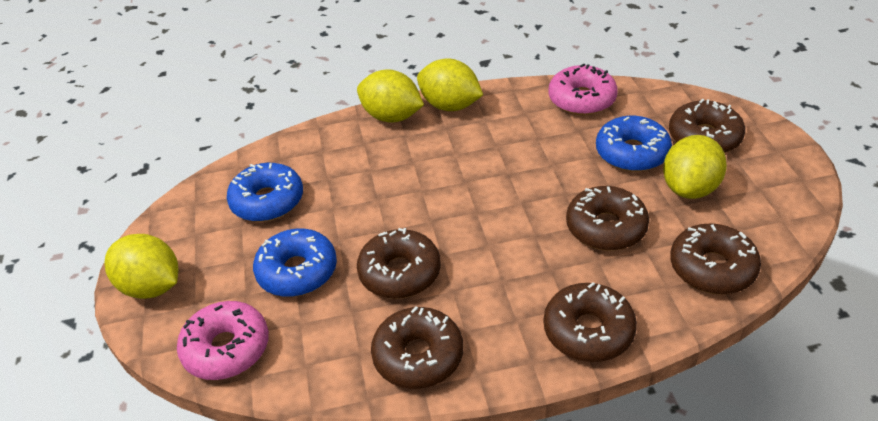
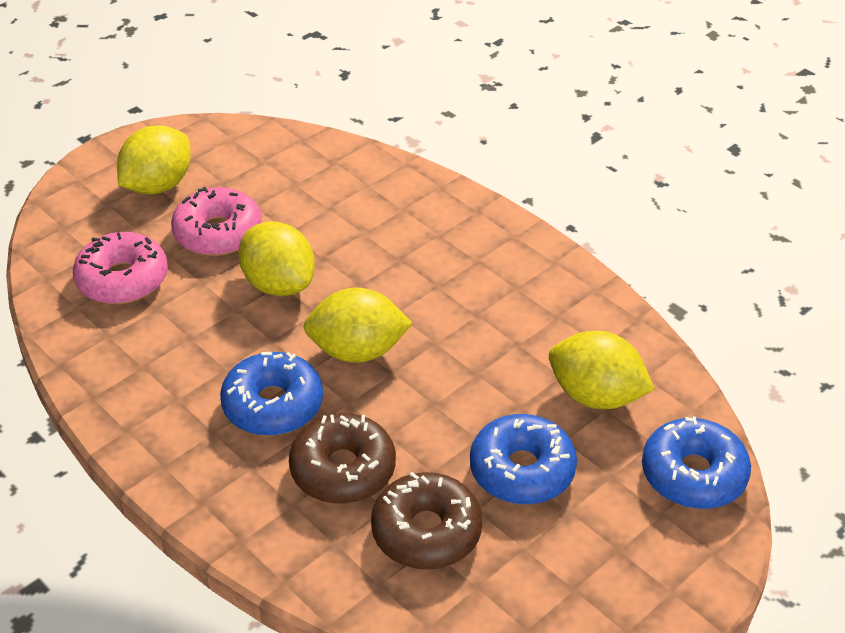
brown donut: [357,228,441,299] [371,307,463,389] [544,282,637,362] [566,186,649,251] [669,99,745,153] [670,223,761,294] = 6 -> [289,413,396,504] [371,472,483,570] = 2

